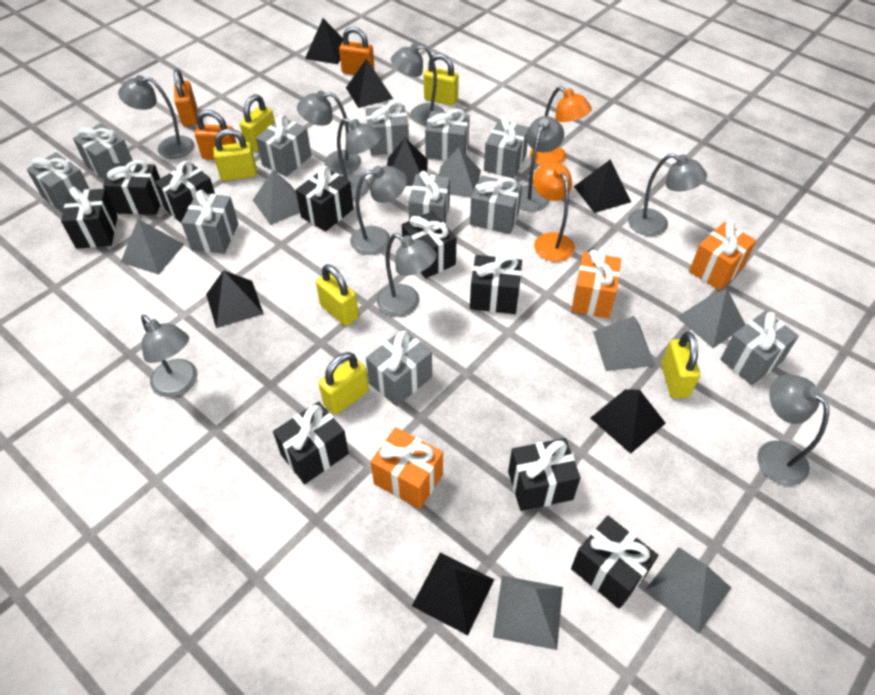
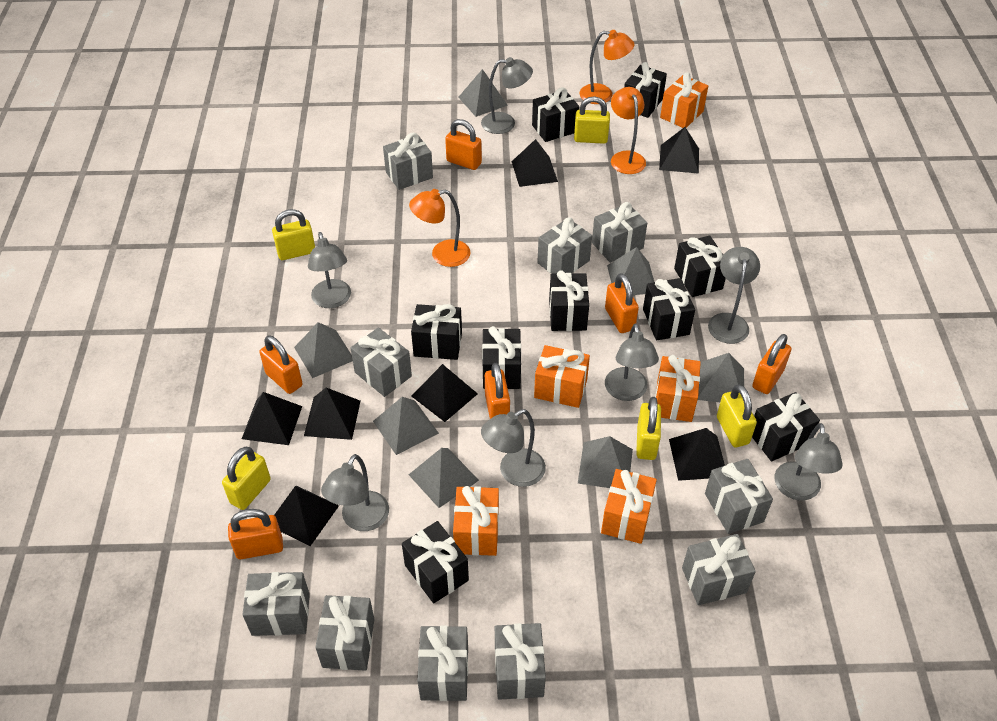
grey gift: [27,152,89,213] [73,123,133,181] [181,190,238,254] [256,115,311,177] [366,101,409,156] [366,329,432,406] [408,171,450,224] [425,109,470,161] [470,175,522,234] [484,117,529,179] [720,311,799,385] = 11 -> [242,572,310,636] [315,595,375,671] [351,327,412,397] [383,133,433,190] [417,625,468,701] [495,623,546,700] [537,218,592,274] [592,202,647,263] [682,534,756,605] [705,459,773,534] = 10
grey lamp: [118,75,194,159] [141,315,197,397] [297,91,361,174] [337,118,382,200] [350,166,407,255] [377,233,437,317] [391,44,444,125] [520,116,564,212] [628,153,707,236] [757,374,829,486] = 10 -> [308,232,351,308] [321,454,389,531] [481,57,533,134] [481,409,546,487] [605,324,659,401] [708,247,760,344] [774,423,843,501] = 7
orange gift: [371,427,443,509] [571,250,621,318] [689,222,756,290] = 3 -> [453,486,499,556] [534,345,590,408] [601,469,657,544] [655,355,701,422] [660,72,708,128] = 5
orange lamp: [530,86,592,166] [533,162,575,262] = 2 -> [409,189,470,267] [580,30,634,104] [611,87,646,174] = 3
orange padlock: [174,69,197,126] [195,110,237,160] [339,27,375,75] = 3 -> [228,509,283,559] [259,336,303,394] [445,119,482,170] [485,363,510,419] [605,273,639,333] [752,334,791,394] = 6
yellow padlock: [213,129,257,181] [240,94,275,152] [316,264,359,326] [319,352,369,415] [424,54,459,106] [661,332,700,398] = 6 -> [222,447,271,510] [272,209,315,260] [574,96,610,144] [636,397,661,460] [717,384,757,447] = 5

